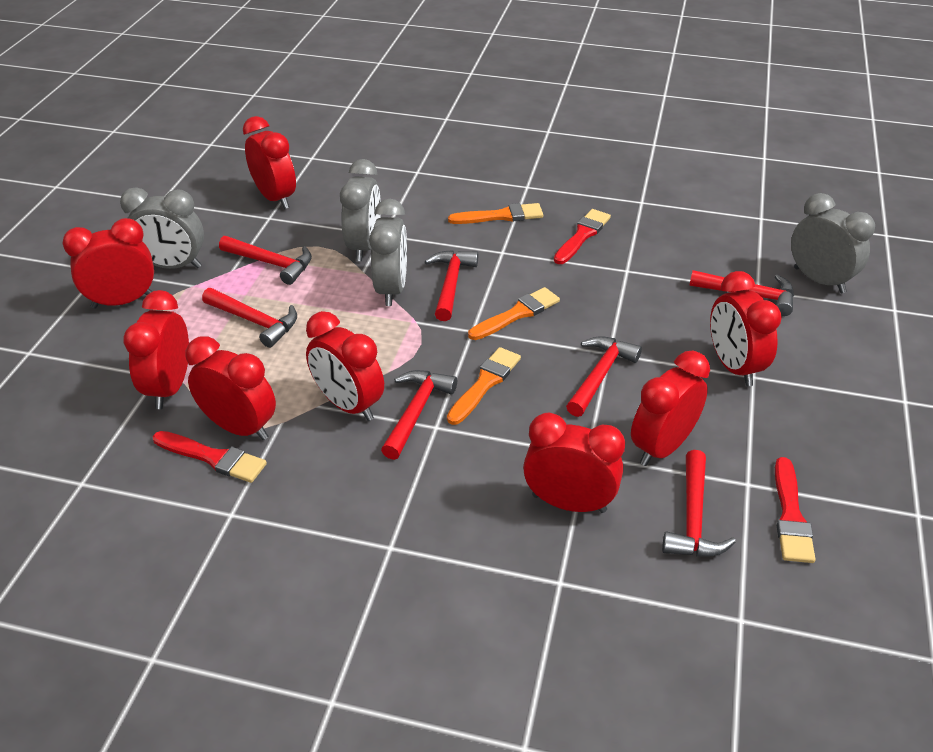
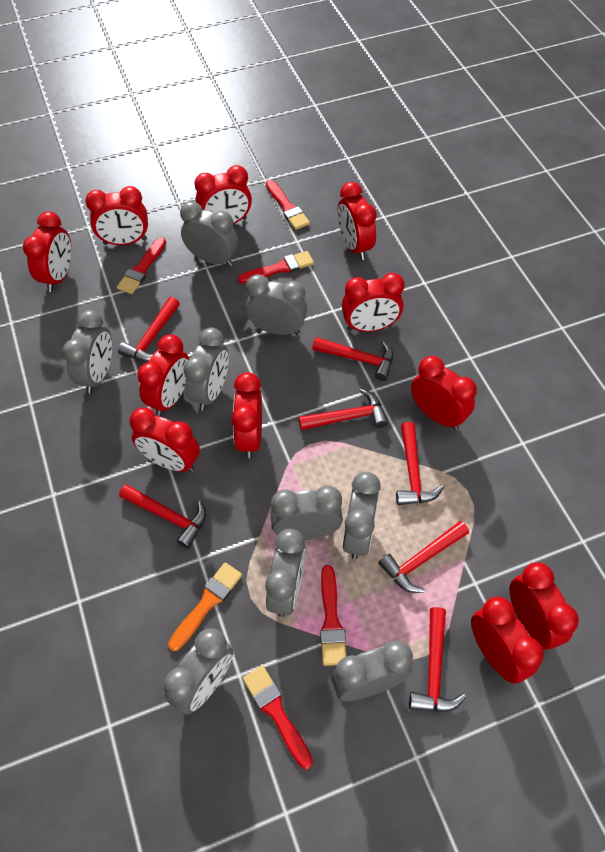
grey clock: [120,187,204,269] [340,159,381,261] [369,199,407,306] [791,193,875,293] = 4 -> [62,310,112,393] [164,628,233,715] [180,201,238,266] [183,328,229,411] [245,274,307,335] [265,529,306,617] [270,486,343,540] [331,640,413,701] [343,472,381,559] = 9
orange brush: [447,347,521,425] [448,203,543,224] [468,287,560,340] = 3 -> [168,562,242,651] = 1
red brush: [153,431,267,483] [554,209,611,264] [775,457,816,563] = 3 -> [117,237,166,294] [238,251,314,283] [243,665,313,770] [266,180,310,230] [320,565,346,666] = 5
red clock: [63,218,154,309] [123,290,189,409] [186,336,276,440] [243,116,296,209] [306,311,384,421] [523,412,625,513] [631,351,710,466] [710,271,782,386] = 8 -> [23,211,72,292] [85,186,148,245] [129,407,200,472] [137,334,189,416] [194,165,252,224] [231,372,262,458] [338,182,377,260] [342,273,405,332] [411,356,477,430] [471,597,544,684] [510,562,579,650] = 11

